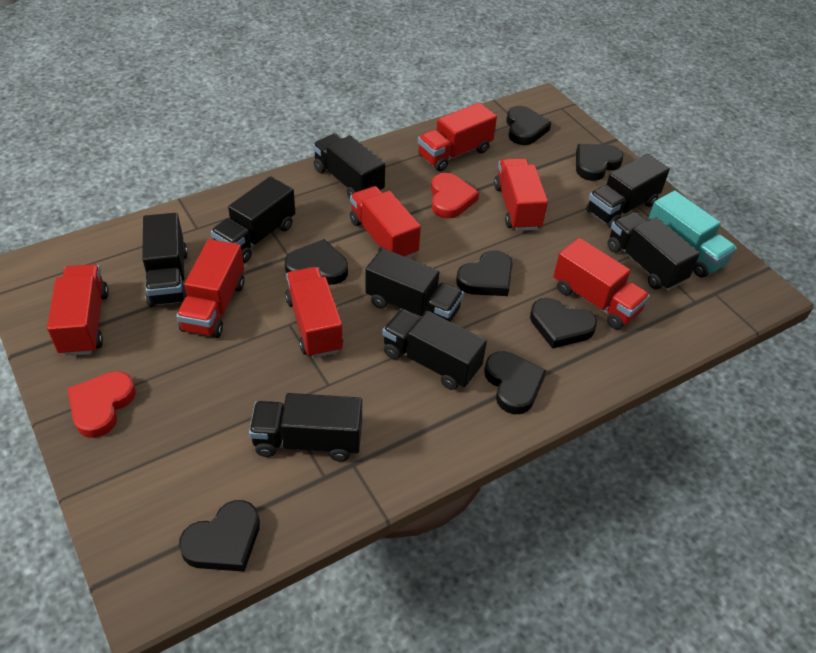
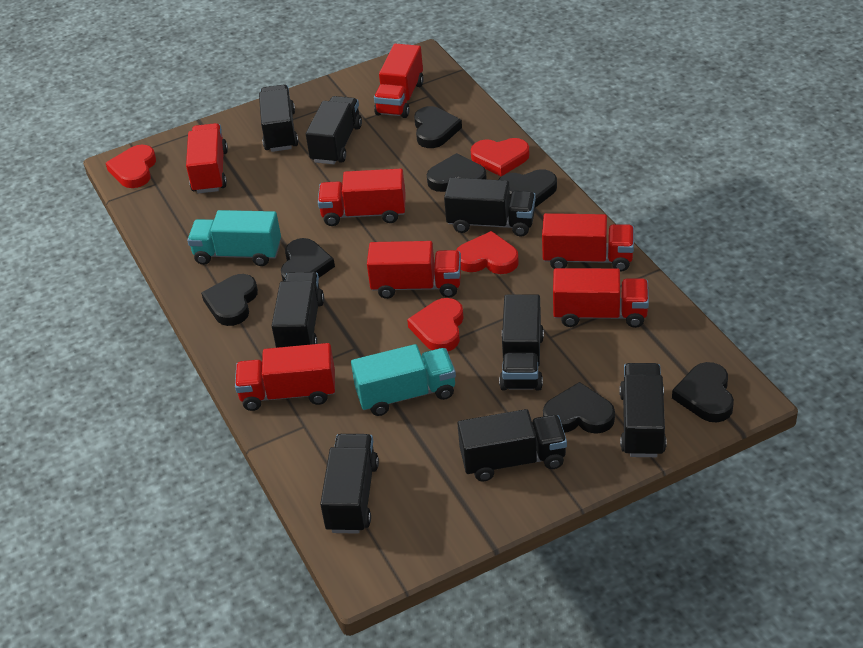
red heart: [67,371,136,438] [431,173,479,219] = 2 -> [106,144,156,188] [407,298,464,351] [457,231,519,274] [471,138,530,176] = 4
turquoise truck: [648,191,737,278] = 1 -> [187,210,281,266] [351,344,456,416] = 2

